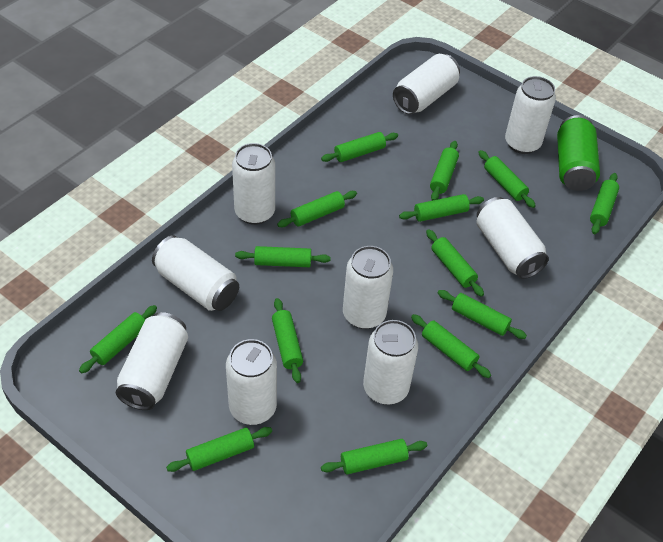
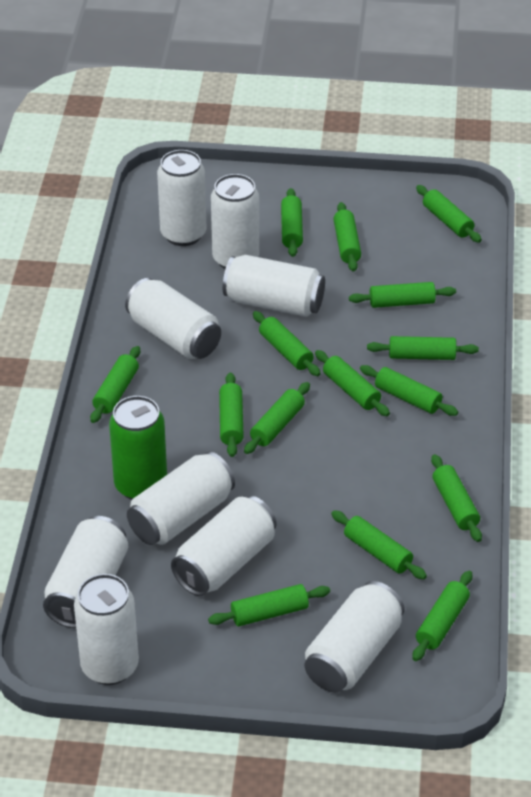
green rolling pin: [79,305,157,373] [166,427,272,472] [235,246,331,267] [272,298,303,383] [277,191,357,227] [321,132,398,162] [321,439,427,475] [399,194,484,222] [411,314,491,378] [426,229,484,297] [430,141,459,201] [438,290,527,339] [478,150,536,208] [590,173,619,234] = 14 -> [90,346,140,423] [208,584,330,626] [219,373,244,457] [244,382,310,454] [253,311,321,376] [281,188,303,257] [315,350,390,416] [331,510,427,579] [333,202,361,272] [349,282,456,308] [360,365,458,416] [367,336,479,360] [412,571,472,661] [416,185,482,243] [431,454,482,542] = 15

